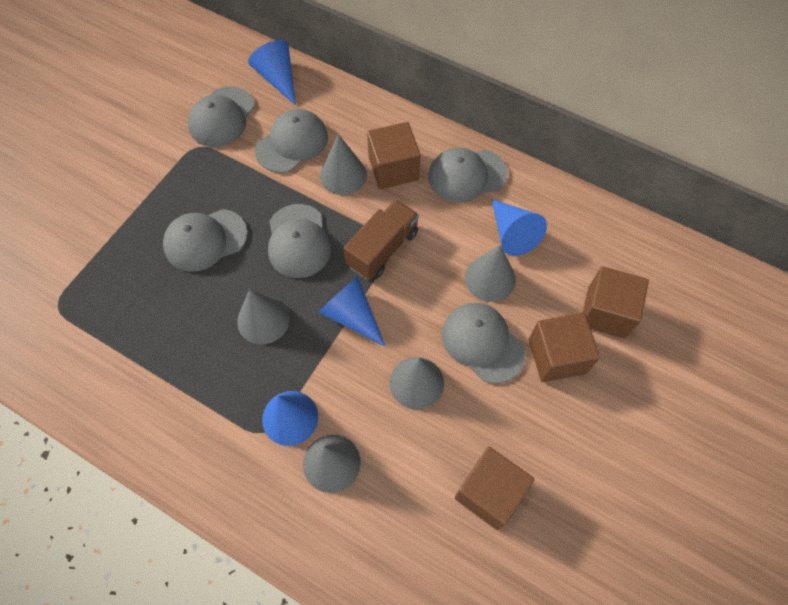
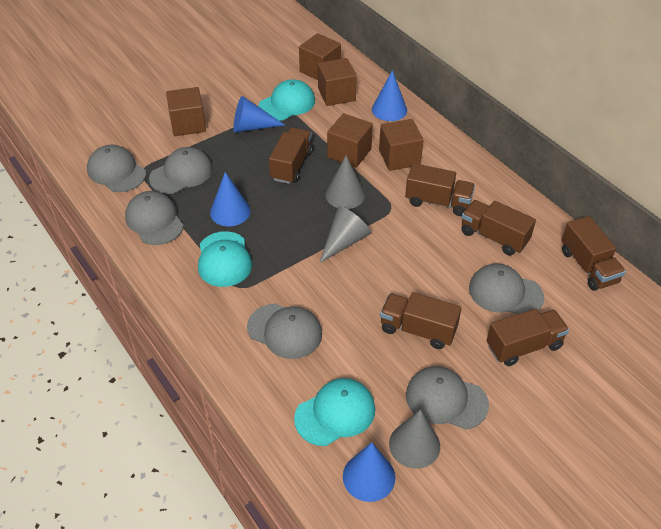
brown cube: [367,122,421,189] [455,447,535,530] [529,313,600,382] [583,266,649,339] = 4 -> [166,87,206,136] [299,33,341,80] [318,58,357,106] [327,113,373,168] [379,119,423,171] = 5
brown truck: [343,199,419,280] = 1 -> [269,128,313,184] [380,292,461,349] [405,163,475,216] [461,200,536,255] [486,309,569,366] [562,216,626,291] = 6
grey cone: [237,289,290,344] [303,435,361,493] [320,134,367,195] [390,357,444,410] [465,245,516,302] = 5 -> [319,206,371,263] [326,155,365,209] [389,409,440,469] = 3
turquoise cap: none = 0 -> [198,231,252,287] [259,79,315,121] [294,378,375,446] = 3

